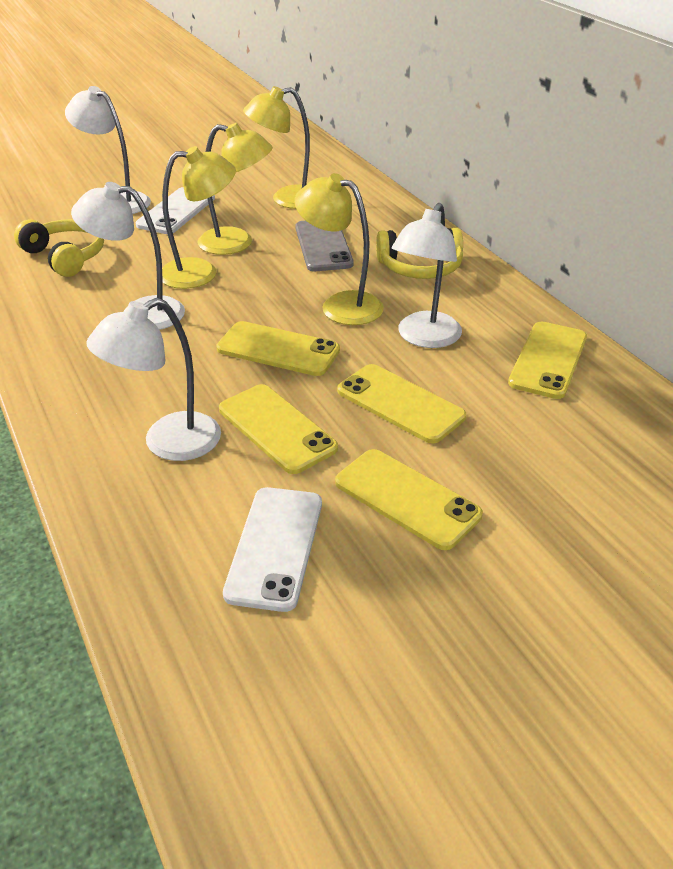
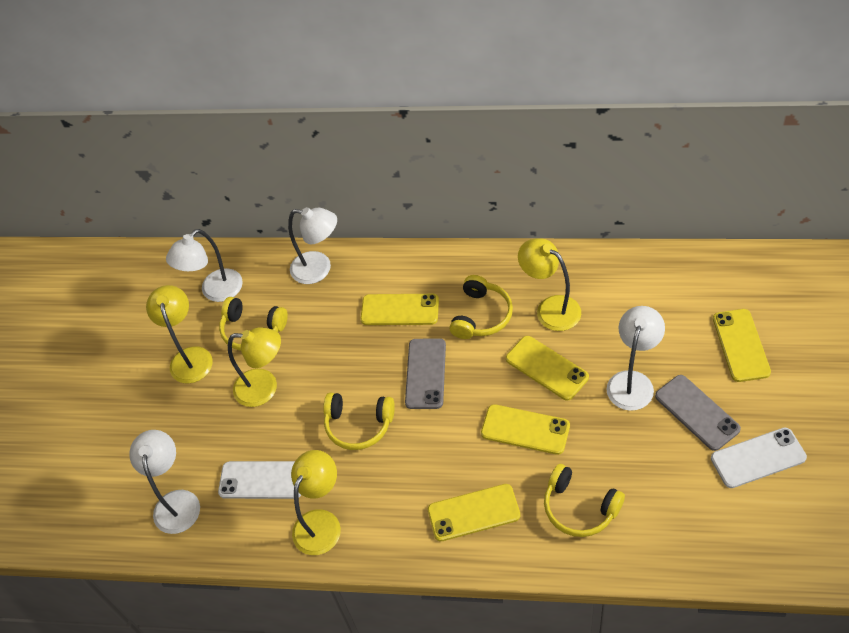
grey phone: [295,221,354,271] = 1 -> [405,338,446,409] [655,375,741,451] = 2
yellow headphones: [14,219,104,277] [376,228,463,279] = 2 -> [219,297,288,351] [323,393,395,450] [449,275,513,339] [544,464,625,537] = 4

